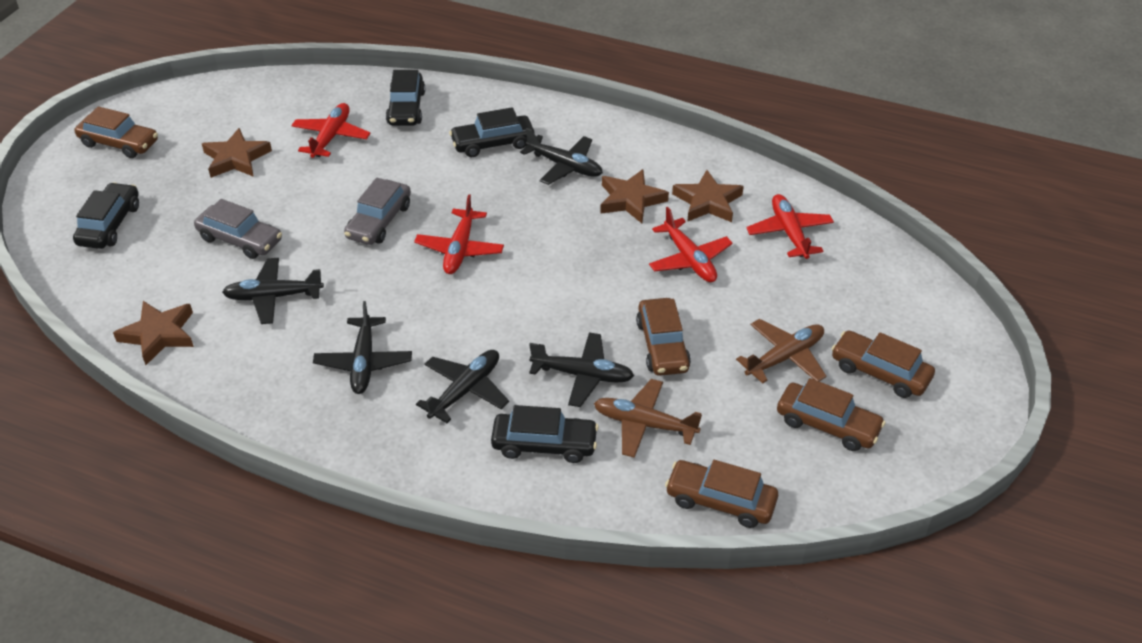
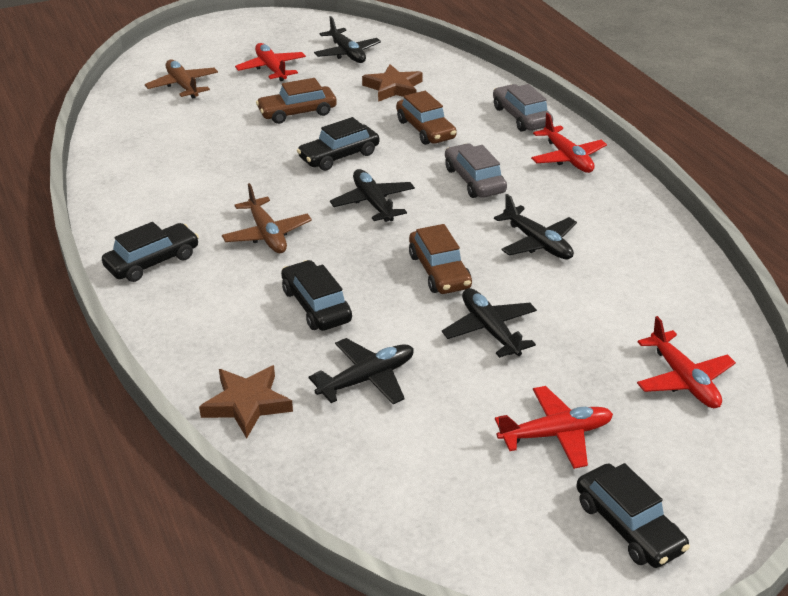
brown car: [74,106,158,158] [636,298,691,376] [665,460,778,528] [777,378,886,451] [832,331,935,398] = 5 -> [256,78,337,124] [396,91,457,145] [409,224,472,294] = 3
brown star: [113,301,194,365] [202,128,272,178] [600,169,669,223] [672,170,744,222] = 4 -> [199,365,293,438] [362,64,423,102] = 2

